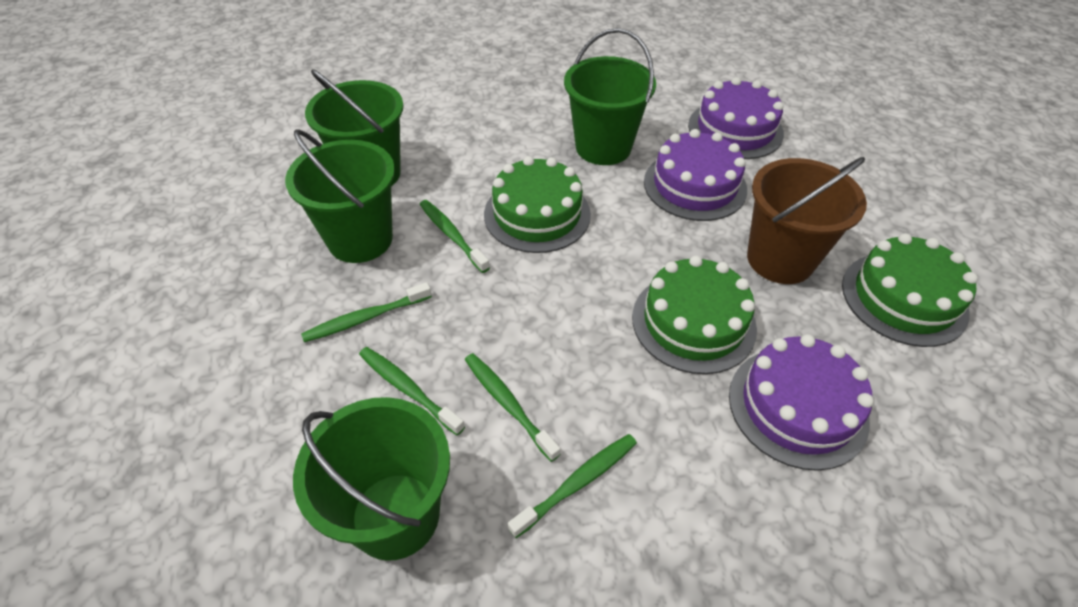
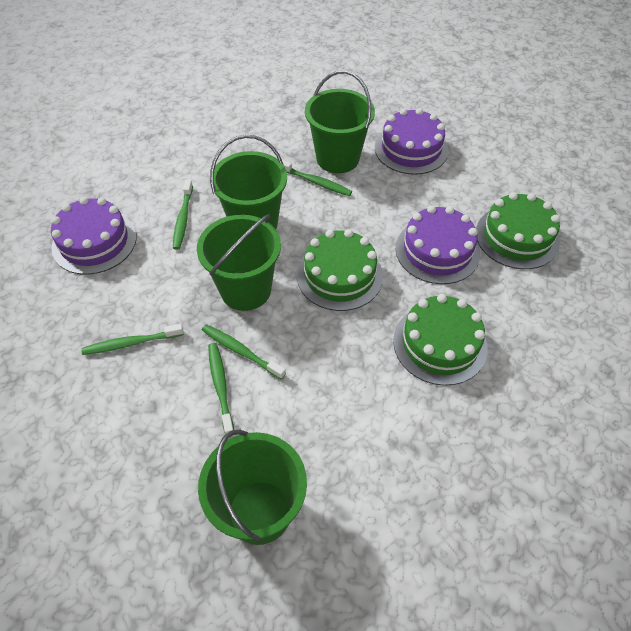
brown bucket: [747,157,867,284] = 1 -> none = 0

